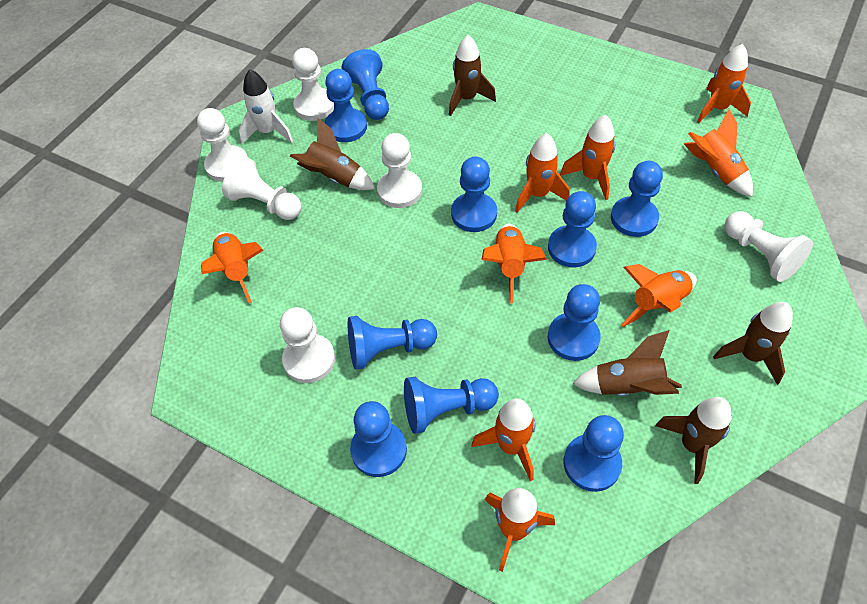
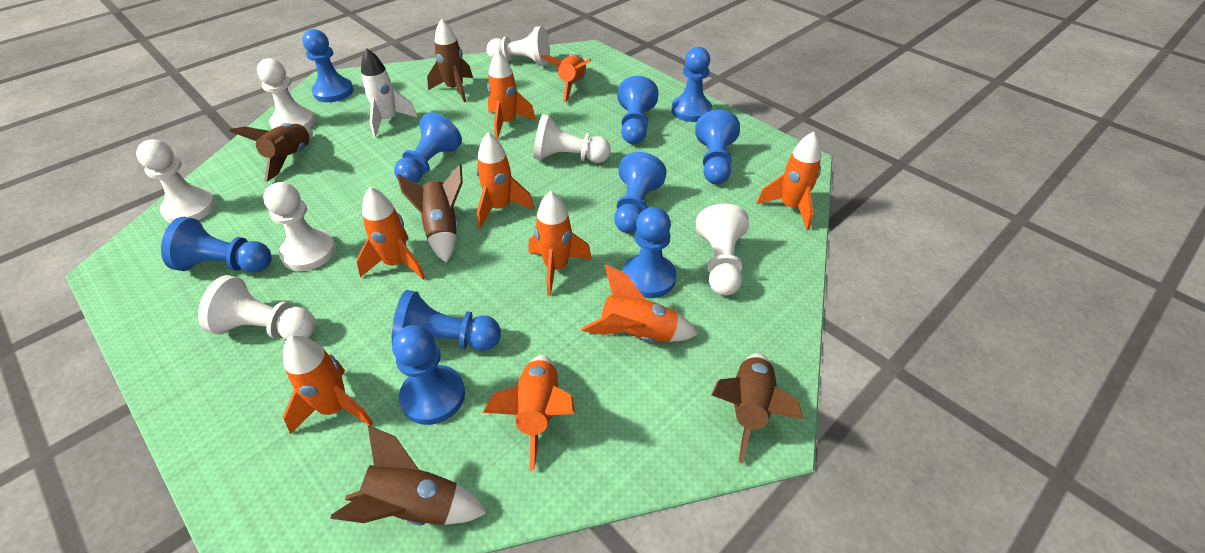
white pawn: [197,108,248,182] [222,157,301,220] [280,307,335,383] [292,48,334,121] [377,133,422,208] [724,211,813,282] = 6 -> [136,139,216,223] [198,275,315,340] [257,58,315,129] [263,182,336,271] [487,26,550,66] [534,114,611,163] [696,204,749,296] = 7

